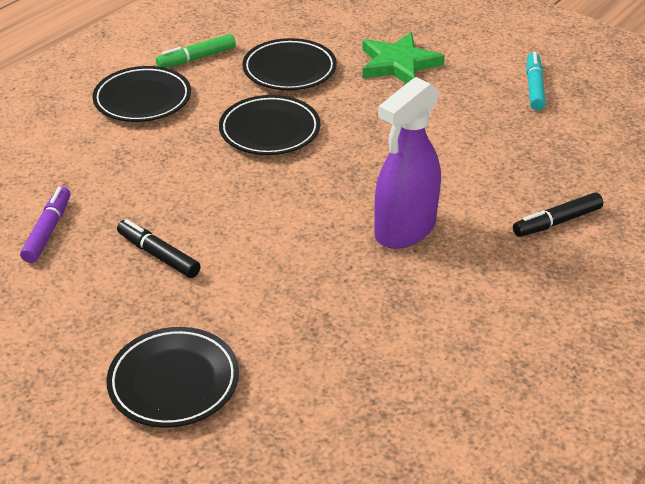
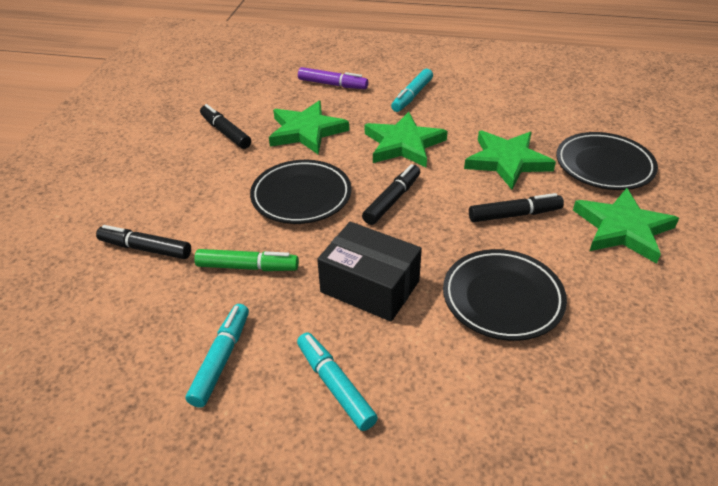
black box: none = 0 -> [317,222,422,322] = 1
black marker: [117,219,201,278] [513,192,603,237] = 2 -> [96,225,191,259] [200,104,251,149] [362,164,420,225] [469,193,564,222] = 4
black plate: [92,66,191,122] [106,327,239,428] [219,95,320,155] [242,38,337,90] = 4 -> [250,160,351,224] [443,249,567,341] [556,132,658,190] = 3
green star: [362,33,445,84] = 1 -> [269,101,349,154] [365,112,448,168] [464,130,556,190] [573,188,679,264] = 4
purple spray bottle: [374,77,441,249] = 1 -> none = 0
turquoise marker: [526,52,546,110] = 1 -> [186,304,249,408] [297,332,378,431] [391,69,433,112] = 3

